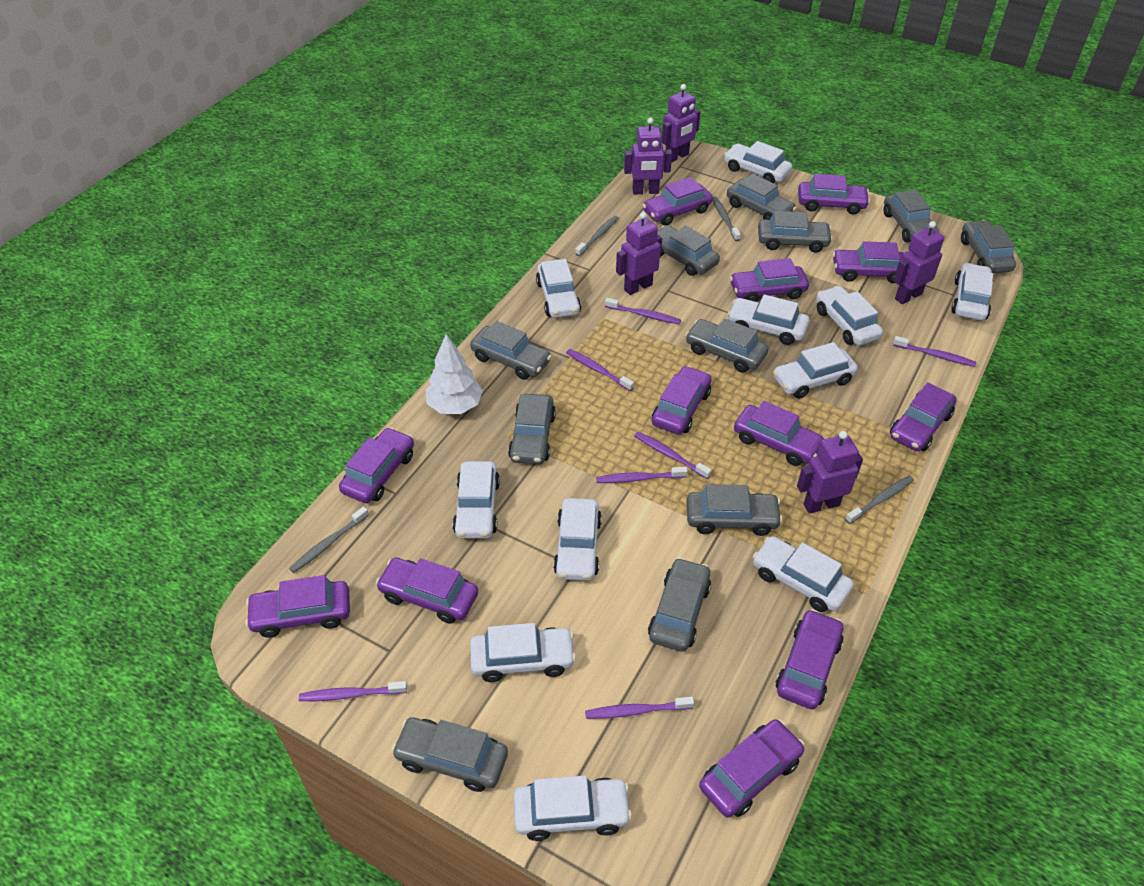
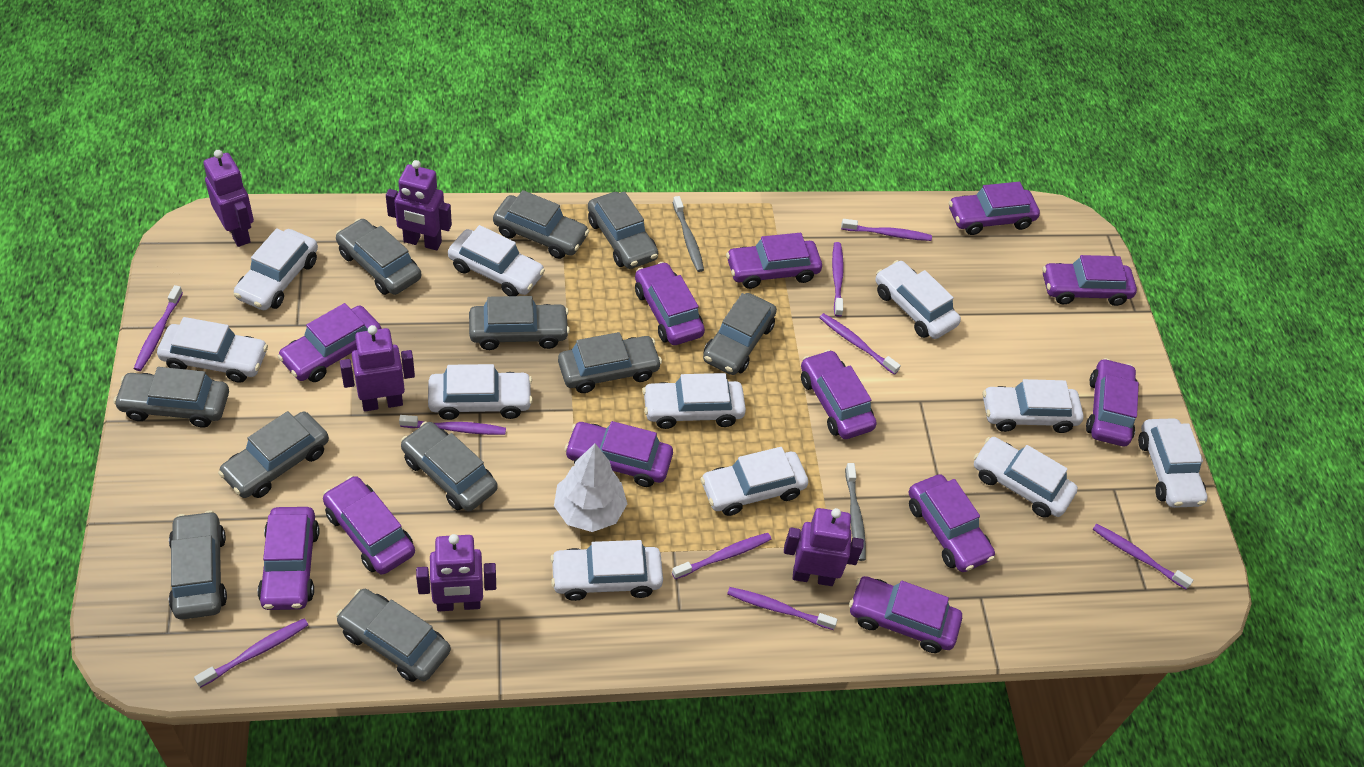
grey toothbrush: [289,506,369,573] [575,216,619,256] [712,197,741,241] [845,476,914,524] = 4 -> [673,196,704,272] [845,463,866,561] = 2
purple toothbrush: [299,681,407,701] [566,349,634,391] [585,697,694,719] [596,467,687,483] [605,298,681,324] [634,432,712,479] [893,336,976,367] = 7 -> [134,285,183,371] [194,618,308,688] [399,415,506,435] [672,533,771,579] [727,587,837,630] [819,313,901,375] [832,242,844,317] [841,219,932,241] [1092,524,1193,589] = 9

